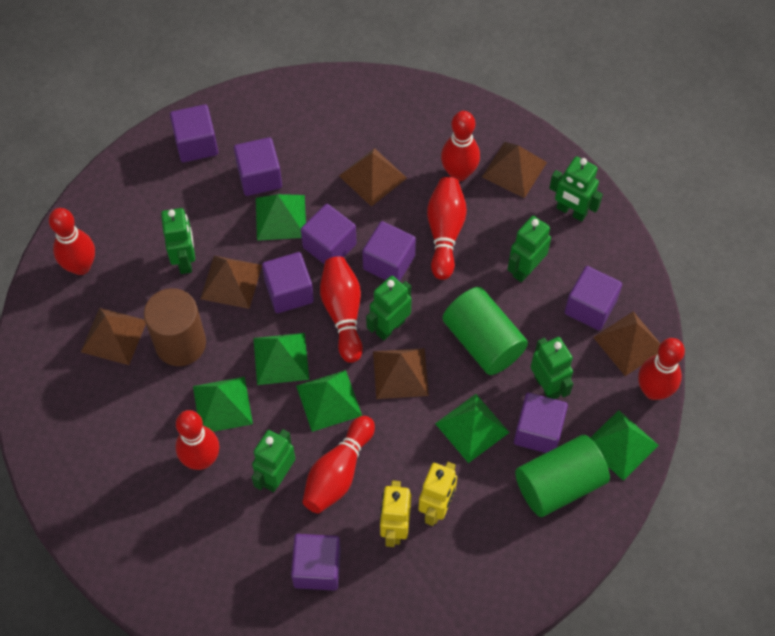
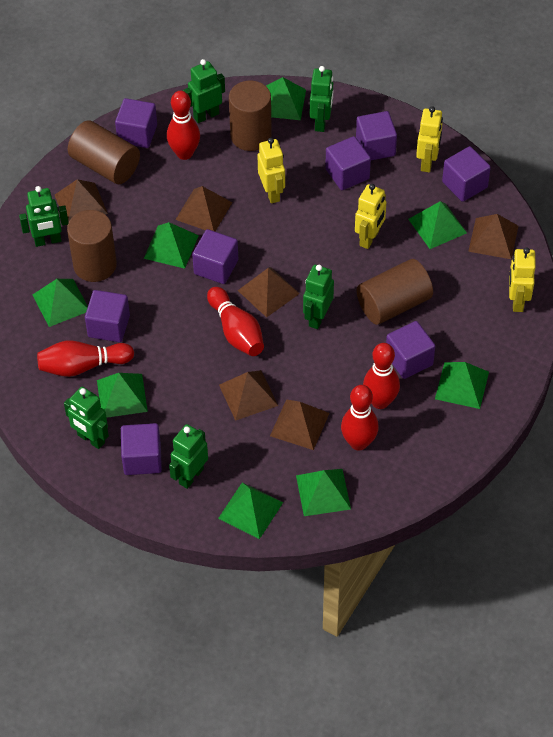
brown cylinder: [144,288,206,366] = 1 -> [67,210,117,282] [68,120,140,184] [229,81,272,151] [357,259,433,325] = 4
green cylinder: [442,287,528,375] [515,435,610,517] = 2 -> none = 0
green pyramid: [193,377,253,432] [253,333,309,385] [256,194,306,241] [296,370,362,432] [435,394,510,463] [591,410,659,481] = 6 -> [33,279,88,327] [97,373,148,418] [144,222,199,269] [218,482,283,539] [266,77,306,120] [296,469,351,516] [408,201,467,249] [435,362,489,409] = 8
red bowling pin: [49,208,95,275] [175,410,219,470] [303,416,375,513] [320,256,363,363] [427,177,467,280] [441,111,480,181] [638,338,685,400] = 7 -> [37,341,134,377] [167,91,200,160] [207,287,264,356] [341,385,379,450] [363,343,400,409] = 5
yellow robot: [380,481,411,547] [418,462,457,526] = 2 -> [258,138,285,203] [355,184,386,249] [416,106,443,172] [509,248,536,312] = 4

